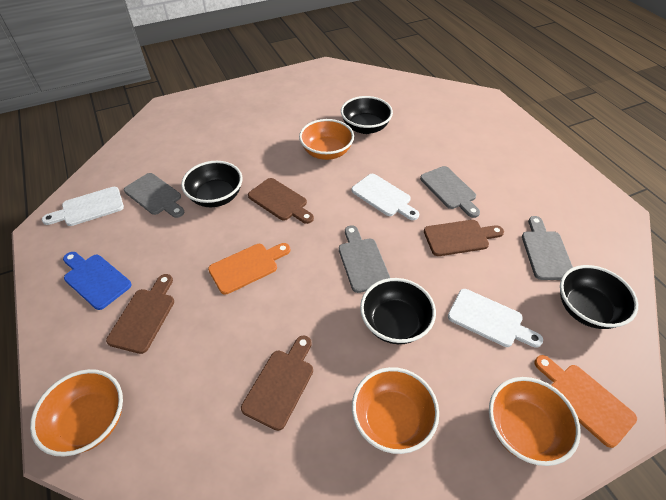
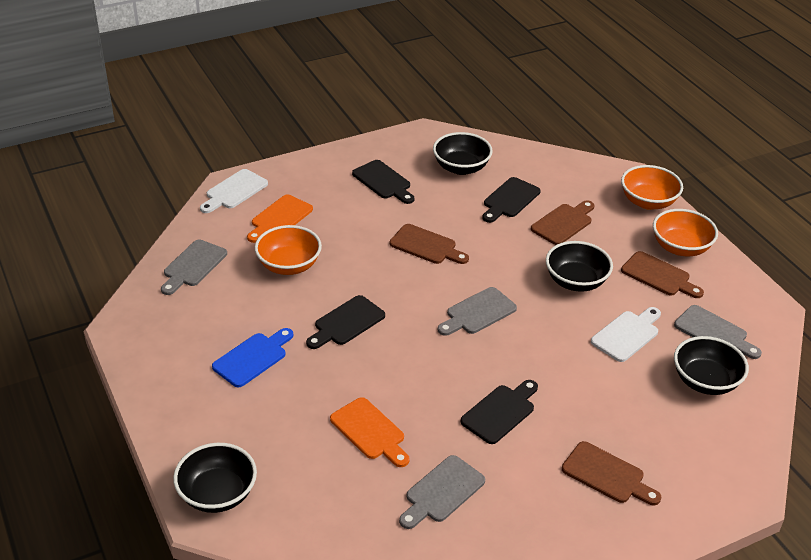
black cutting board: none = 0 -> [306,295,385,349] [352,160,414,204] [461,380,538,444] [482,177,541,223] = 4
orange bowl: [30,369,123,457] [299,119,354,160] [352,367,439,454] [489,377,581,466] = 4 -> [255,225,322,275] [621,165,683,210] [653,209,718,256] = 3
white cutting board: [42,187,124,226] [351,174,419,220] [448,289,543,348] = 3 -> [200,169,268,213] [591,307,661,362] = 2

